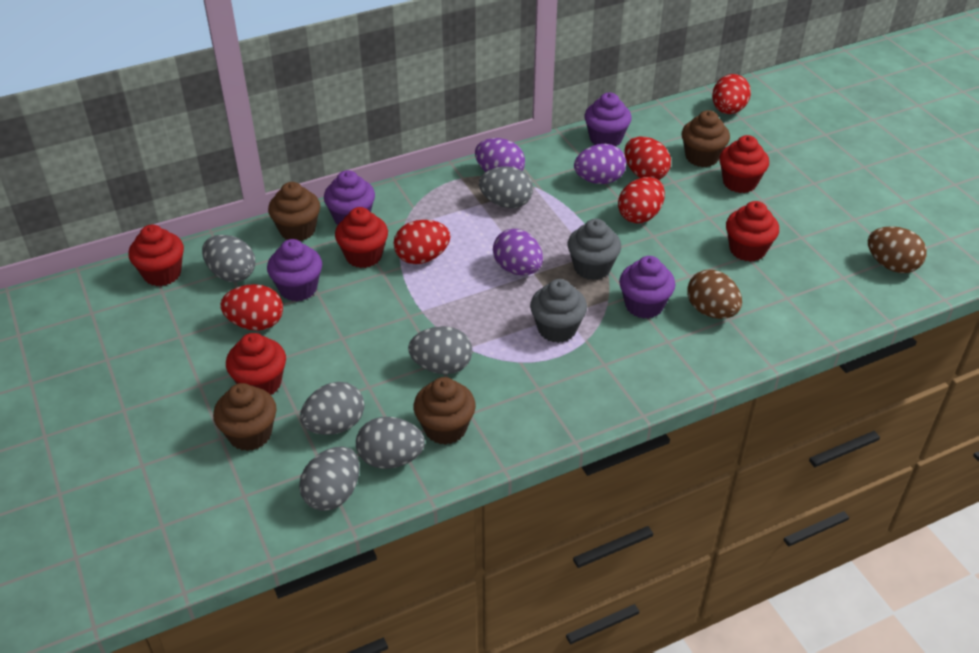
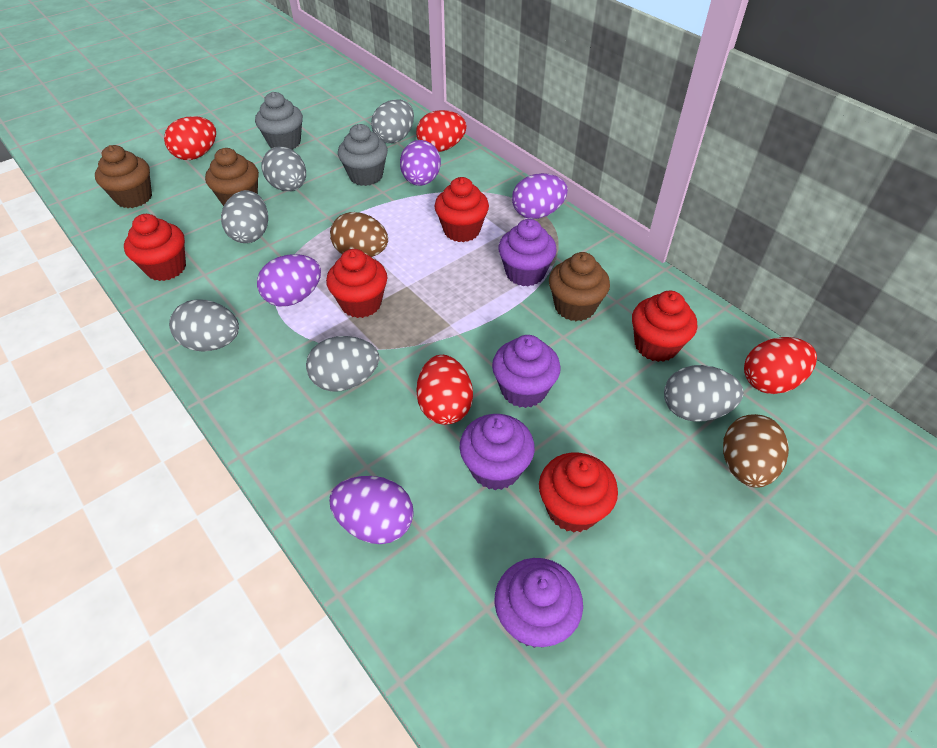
brown cupcake: [213,383,277,451] [268,182,320,241] [413,377,476,445] [682,110,730,167] = 4 -> [95,145,152,208] [205,148,259,206] [549,252,610,321] = 3
purple egg: [475,138,525,172] [493,229,543,275] [574,144,626,184] = 3 -> [257,254,321,307] [329,476,414,544] [400,140,441,186] [512,173,568,219] = 4
red egg: [221,284,283,331] [394,220,451,264] [618,177,665,224] [624,137,671,180] [712,74,751,114] = 5 -> [164,116,216,160] [416,110,467,152] [416,355,473,425] [744,337,817,394] = 4

